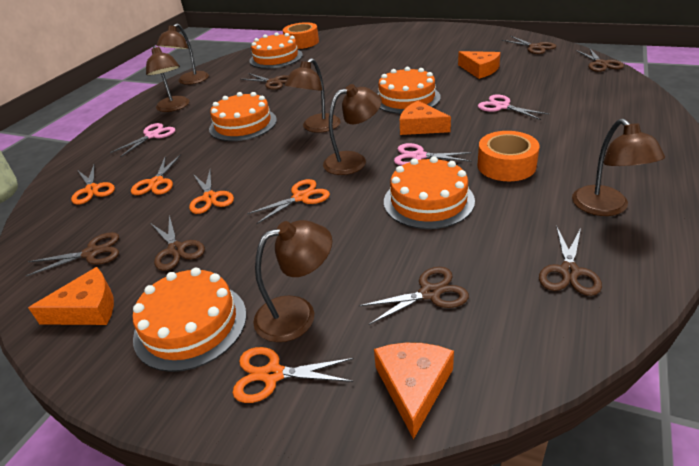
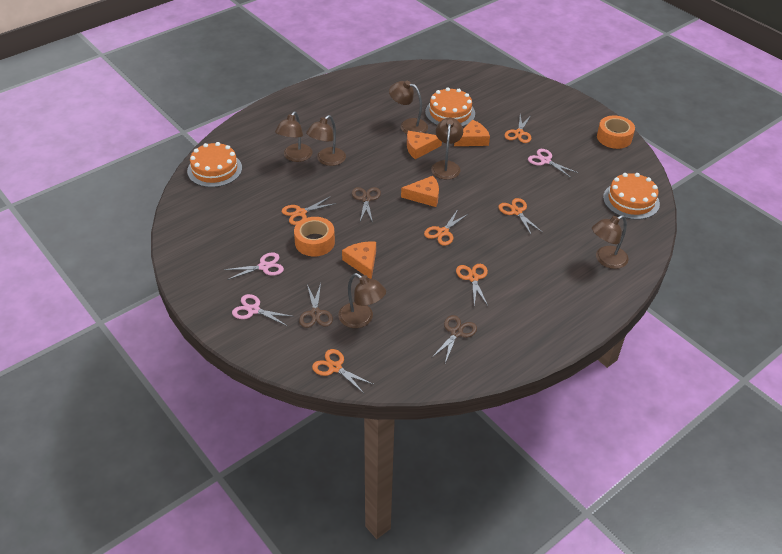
brown scissors: [26,232,119,276] [150,215,205,271] [241,73,288,90] [359,267,469,325] [502,36,556,54] [539,225,602,296] [576,48,624,72] = 7 -> [299,283,333,328] [352,187,381,223] [432,315,477,363] = 3
orange cake: [132,268,247,372] [209,92,277,141] [249,32,303,69] [378,67,441,114] [384,156,475,229] = 5 -> [187,142,242,187] [425,87,475,127] [603,173,660,220] = 3
orange scissors: [71,165,115,205] [131,154,181,195] [189,170,234,214] [233,347,354,403] [247,179,330,225] = 5 -> [282,196,337,225] [312,349,373,393] [424,209,468,246] [456,264,488,306] [498,198,542,236] [504,115,531,143] = 6

